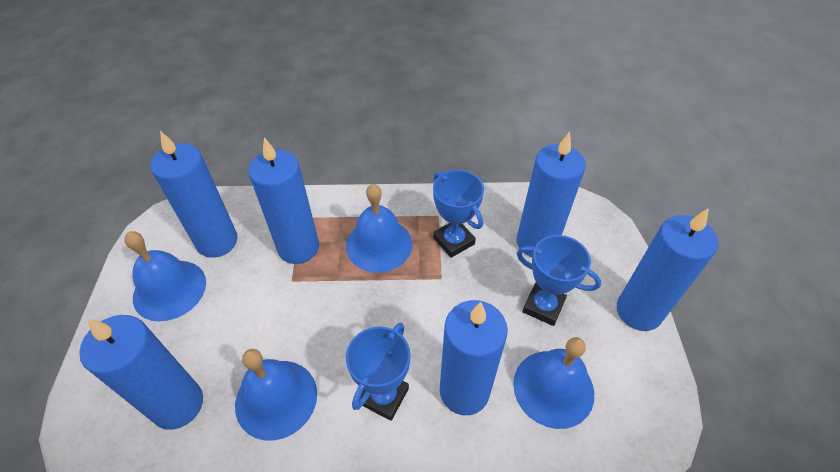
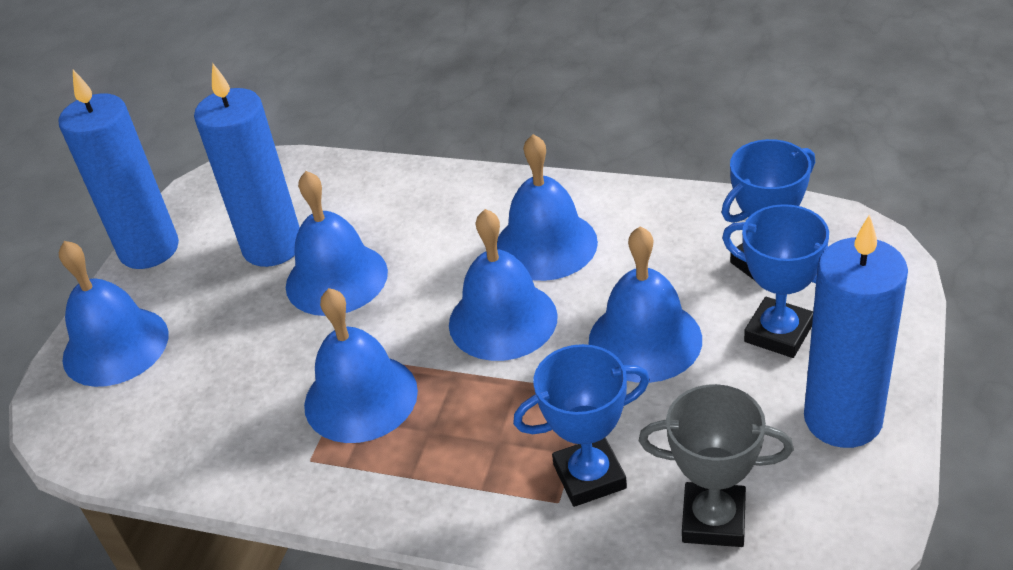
blue bell: [124,231,206,321] [235,349,317,441] [346,184,412,272] [513,337,594,429] = 4 -> [59,241,169,387] [286,171,388,316] [304,288,418,443] [449,209,558,361] [497,134,598,281] [588,226,702,383] = 6
blue candle: [79,315,203,430] [150,131,238,258] [248,137,319,264] [440,300,508,415] [516,132,586,257] [617,208,718,331] = 6 -> [59,70,179,269] [194,64,300,267] [804,214,908,448] = 3
grey trophy: none = 0 -> [639,384,793,547] = 1

